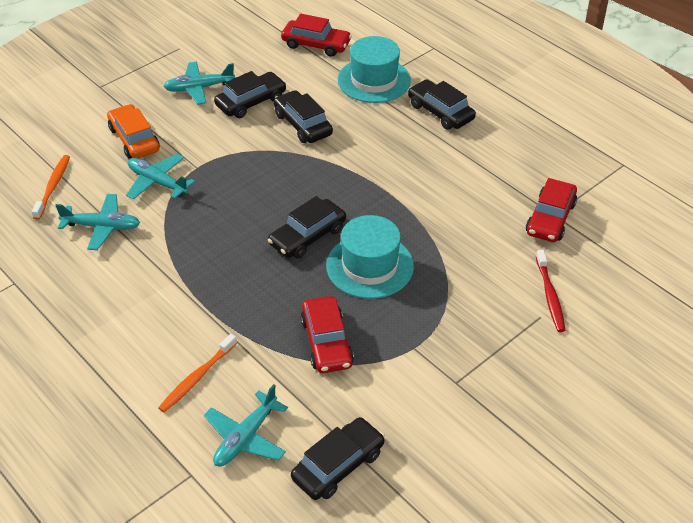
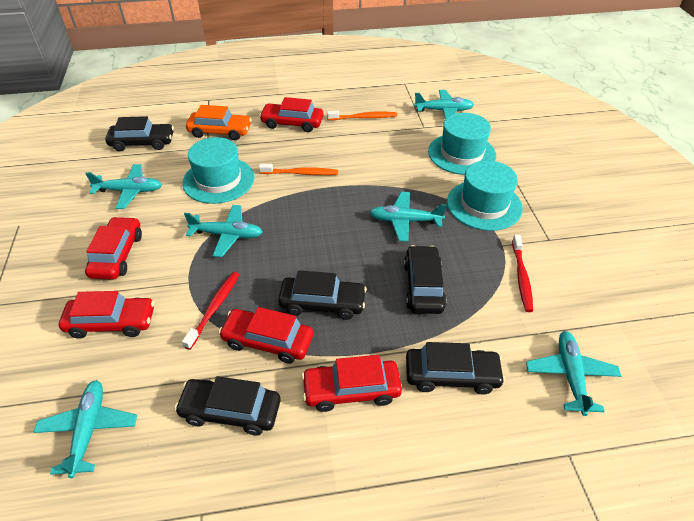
red car: [281,14,352,57] [301,296,354,373] [526,178,577,242] = 3 -> [59,291,154,339] [85,217,142,280] [219,307,313,364] [259,97,323,132] [301,355,402,412] = 5
red toothbrush: [536,250,566,332] = 1 -> [182,272,240,350] [512,235,533,312] = 2
turquoise hat: [326,215,414,299] [338,36,411,103] = 2 -> [182,137,254,204] [428,113,496,175] [447,160,523,231] = 3
turquoise plane: [55,194,140,250] [126,154,195,200] [163,62,235,105] [204,384,288,466] = 4 -> [34,380,137,478] [85,164,162,209] [184,205,263,257] [369,192,447,242] [414,90,474,119] [526,331,621,416] = 6

